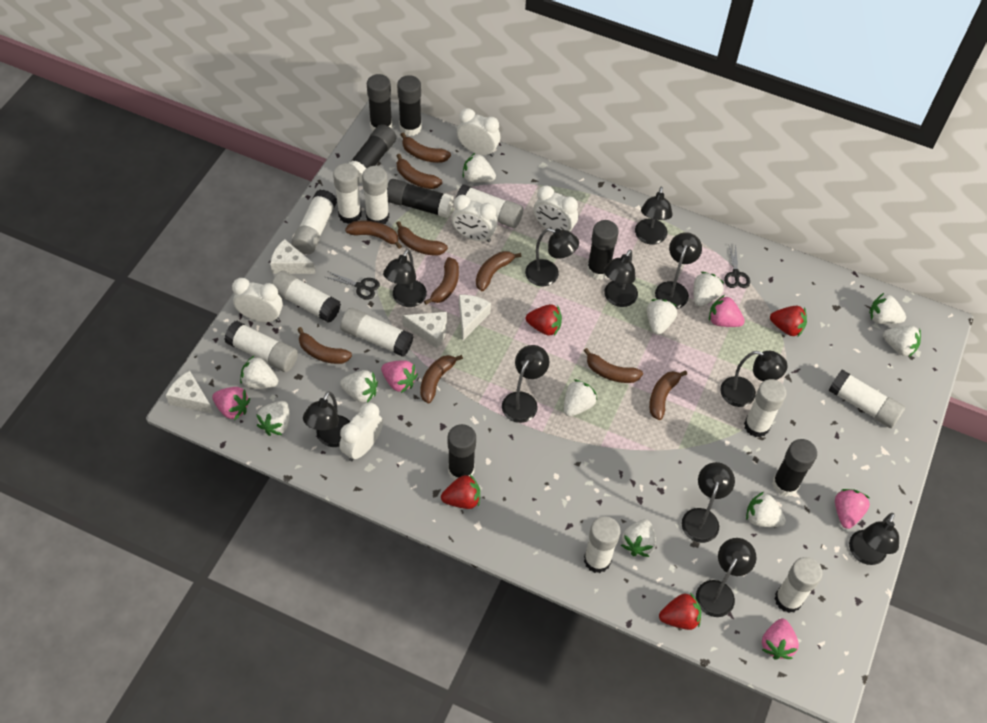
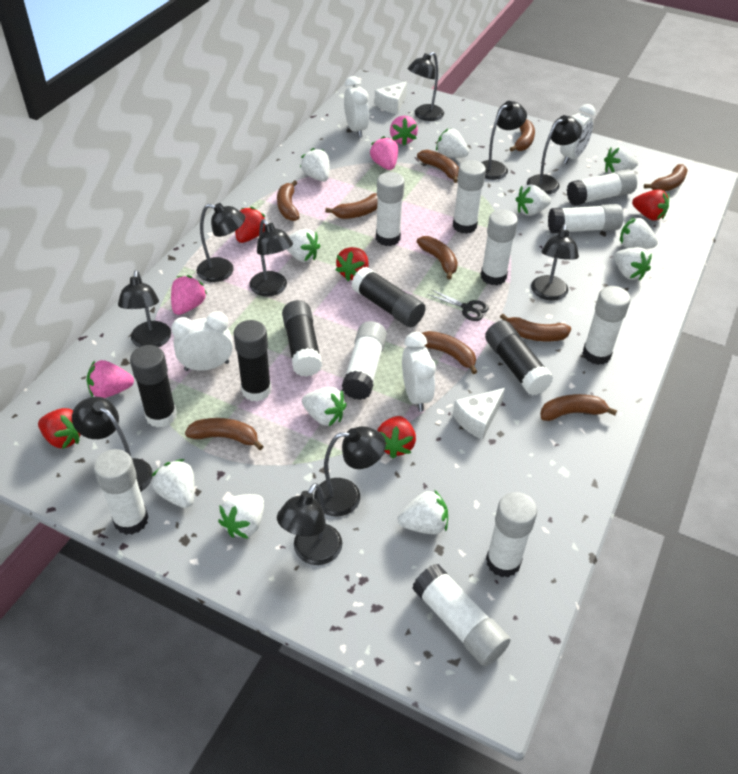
black glue stick: [348,124,396,183] [367,74,392,131] [387,179,454,218] [397,75,422,136] [448,424,476,481] [587,220,619,280] [772,439,817,496] = 7 -> [130,345,177,428] [234,320,272,402] [282,300,322,377] [351,267,426,327] [485,320,553,396] = 5
black lamp: [303,391,350,447] [383,249,427,307] [502,345,549,423] [525,228,579,286] [604,250,638,307] [635,186,673,245] [655,232,702,309] [682,462,735,543] [696,538,756,617] [720,351,788,407] [849,513,899,565] = 11 -> [72,397,153,492] [118,270,171,347] [197,203,245,282] [249,219,293,296] [277,483,342,565] [314,426,386,516] [408,52,444,121] [481,101,527,180] [527,115,582,194] [531,224,579,301] = 10
black scissors: [326,271,380,300] [724,244,750,288] = 2 -> [429,289,489,321] = 1
pink strawberry: [212,387,250,420] [381,360,418,393] [709,295,745,327] [762,618,799,660] [835,489,870,529] = 5 -> [87,360,134,398] [171,275,207,315] [370,136,398,170] [390,116,418,146] = 4
red strawberry: [441,474,480,509] [526,304,562,336] [659,593,701,630] [770,306,807,337] = 4 -> [38,408,81,449] [235,207,265,243] [336,247,369,281] [377,416,416,458] [632,189,669,221] = 5
white cheese: [166,371,213,414] [270,239,316,274] [402,312,447,348] [459,295,491,340] = 4 -> [374,81,407,114] [453,388,505,440] = 2
white clock: [232,278,283,322] [339,402,383,461] [452,195,498,242] [457,108,500,157] [533,185,578,232] = 5 -> [171,311,233,371] [344,76,369,138] [402,332,436,412] [560,104,596,164] = 4
white glue stick: [224,321,298,372] [271,271,341,323] [291,190,337,254] [333,163,362,224] [340,308,413,357] [362,166,389,224] [456,184,523,228] [584,516,621,573] [744,379,786,437] [774,557,822,613] [828,369,905,428] = 11 -> [94,449,149,535] [342,321,387,400] [376,172,405,246] [412,564,511,666] [453,160,486,234] [481,209,518,285] [486,492,537,577] [548,204,623,233] [567,169,637,206] [582,286,631,365] = 10

